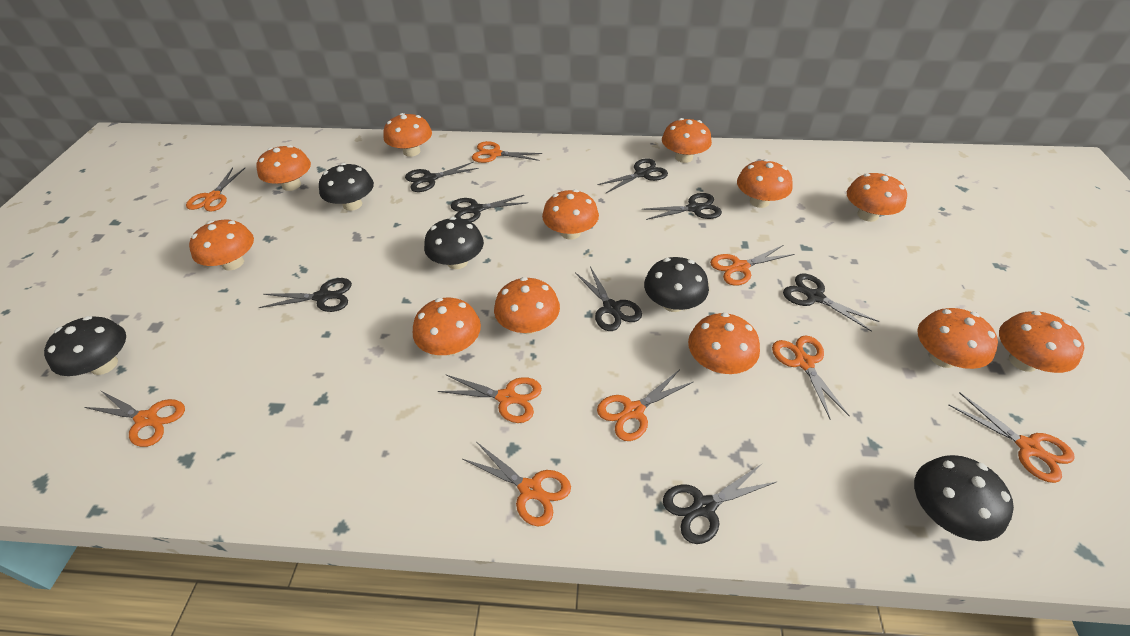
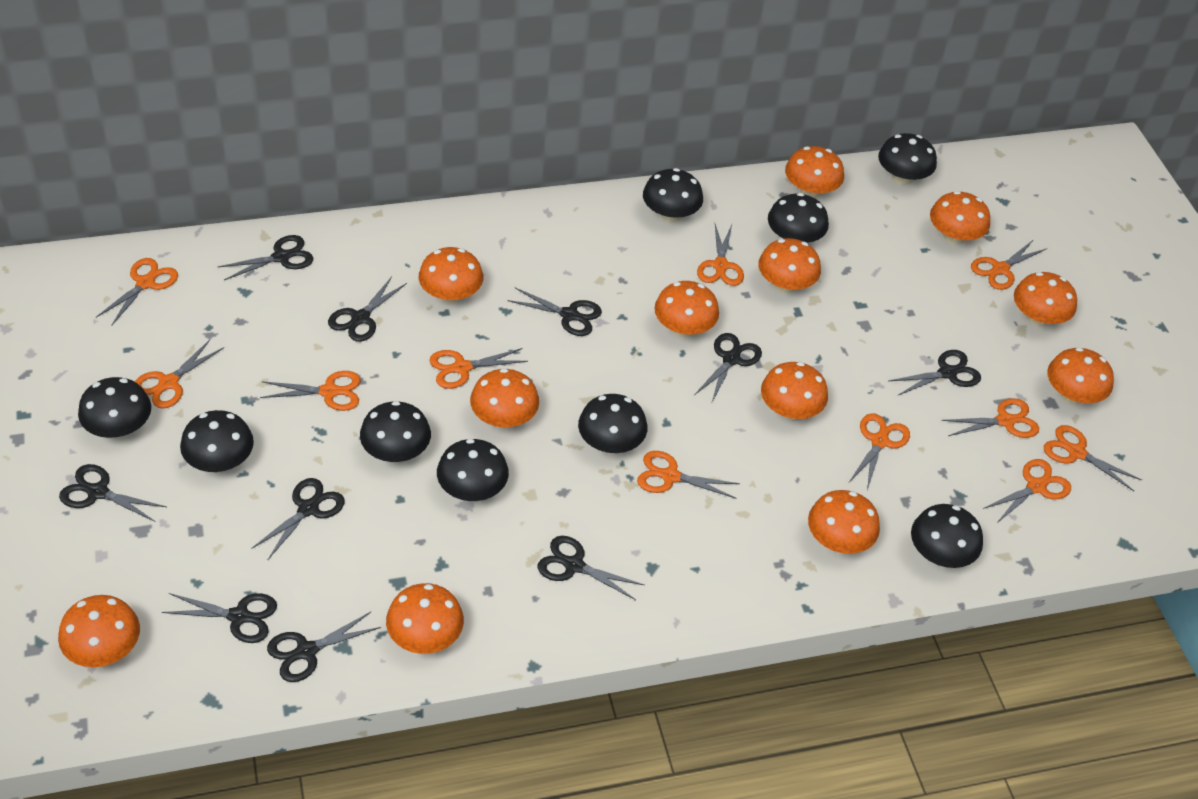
black mushroom: [44,316,126,376] [319,163,374,211] [424,217,484,269] [644,257,709,312] [914,455,1014,541] = 5 -> [78,377,151,438] [180,410,254,472] [360,401,431,462] [437,439,509,501] [578,394,647,453] [643,168,703,222] [768,193,829,243] [878,133,937,185] [911,504,983,568] = 9
black scissors: [259,278,352,312] [405,162,478,192] [450,195,528,222] [575,267,642,331] [597,158,668,193] [642,193,722,220] [663,464,778,544] [783,274,879,332] = 8 -> [59,464,167,522] [162,593,277,643] [218,235,313,280] [251,478,345,560] [267,612,381,682] [328,277,407,342] [507,288,602,336] [538,536,644,600] [694,333,762,404] [889,350,981,395] = 10
orange scissors: [84,391,185,447] [186,167,245,212] [438,374,542,423] [463,442,571,526] [472,141,542,163] [597,369,693,441] [710,245,794,286] [772,335,849,419] [949,392,1075,483] = 9 -> [96,258,178,326] [135,340,224,409] [260,371,361,411] [429,348,528,389] [637,451,740,499] [697,224,744,286] [849,413,910,490] [942,398,1039,438] [971,239,1046,290] [983,459,1071,523] [1044,425,1142,491] = 11

